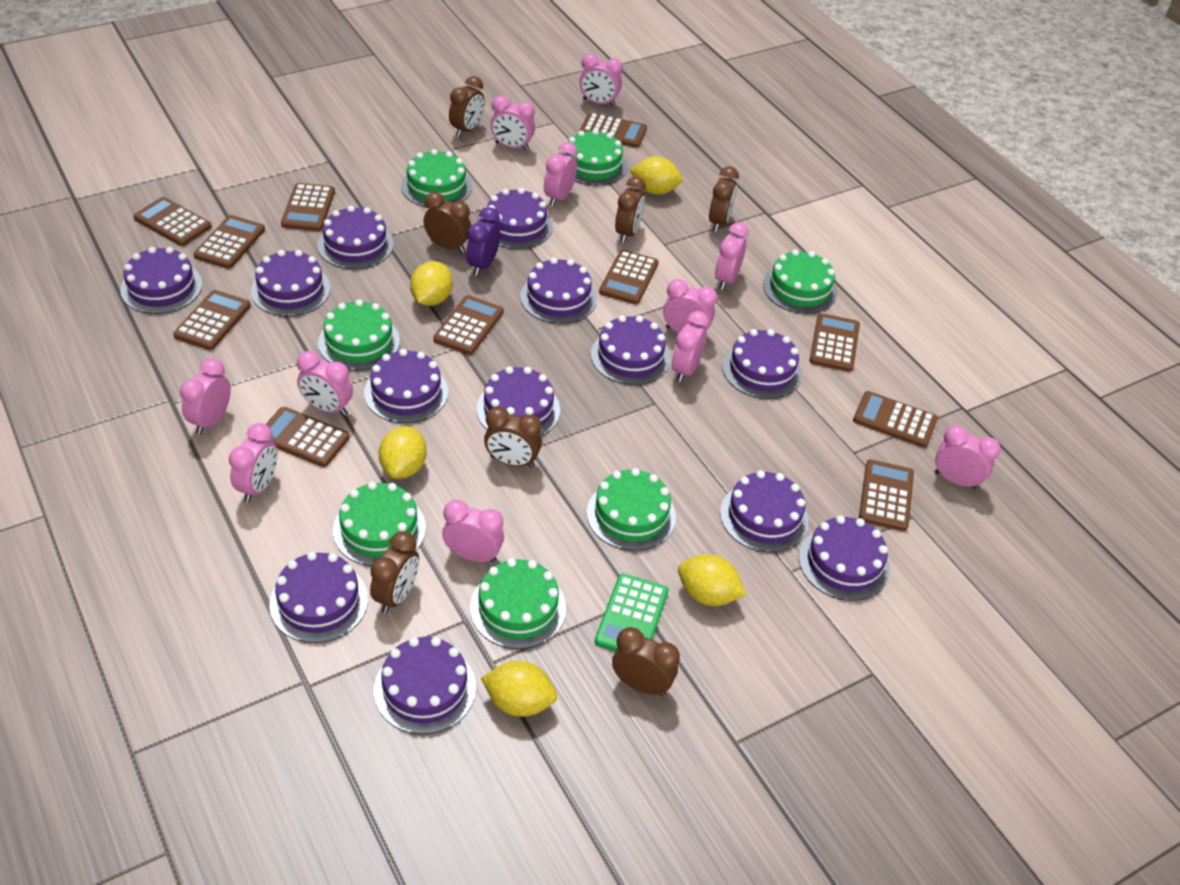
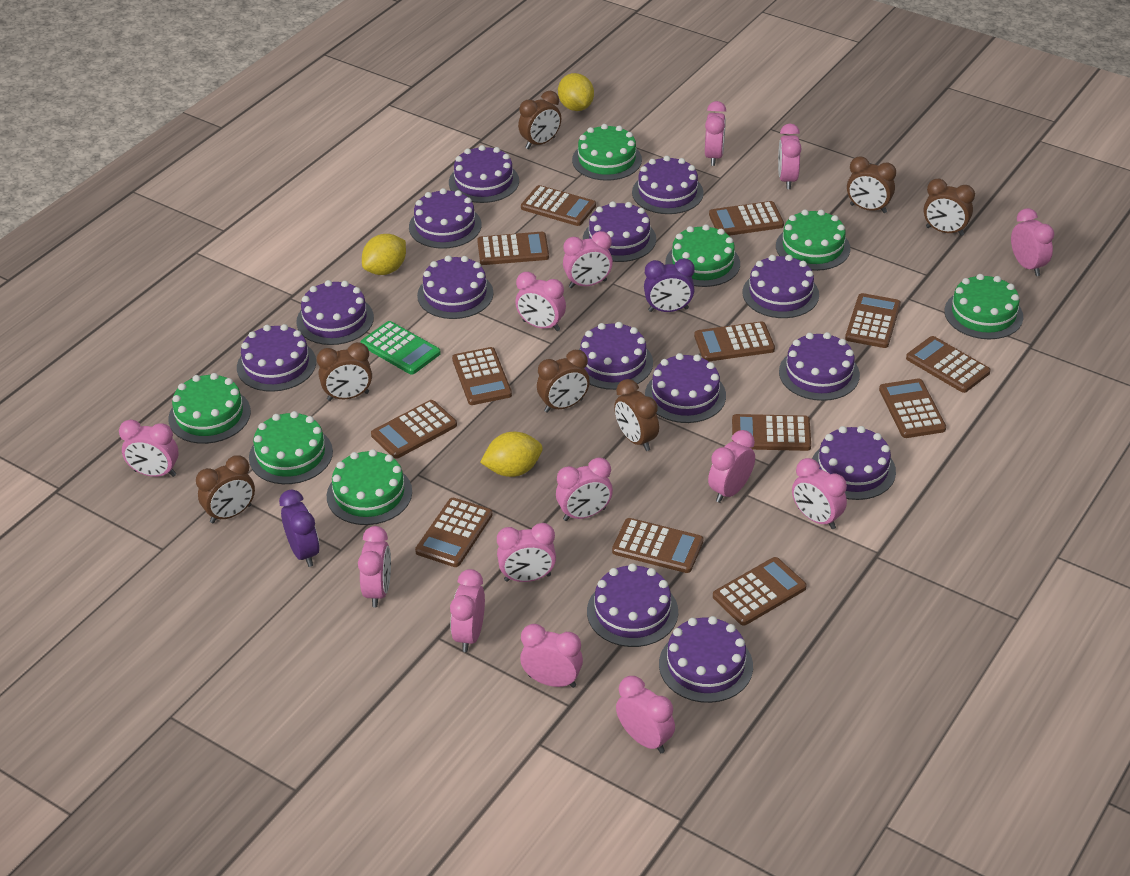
brown calculator: [133,197,212,246] [173,290,251,350] [194,215,265,269] [266,407,350,467] [281,183,335,231] [433,295,504,355] [580,112,647,148] [599,250,659,304] [809,313,860,372] [853,391,938,448] [859,459,914,531] = 11 -> [371,400,457,459] [415,498,492,567] [452,347,512,405] [477,232,549,265] [521,185,596,226] [612,518,703,573] [694,321,775,361] [709,201,784,236] [713,557,807,626] [732,414,811,451] [845,293,901,348] [879,378,946,438] [906,336,991,393] = 13
pink clock: [180,358,231,435] [229,423,278,503] [297,351,353,416] [442,500,504,563] [490,96,535,151] [544,142,578,206] [579,53,623,106] [663,279,717,333] [672,311,709,382] [715,223,749,290] [935,425,1001,489] = 11 -> [119,419,179,477] [358,526,391,608] [450,569,485,652] [497,523,556,582] [515,272,566,331] [520,624,583,688] [556,458,613,521] [563,231,613,288] [616,676,675,753] [705,101,726,166] [708,430,755,503] [778,124,802,189] [792,458,847,529] [1011,208,1054,276] = 14
purple cake: [120,247,202,314] [251,250,331,316] [269,552,368,643] [318,206,393,269] [364,349,448,423] [374,637,476,734] [476,367,560,436] [481,188,553,249] [520,257,597,324] [591,315,670,385] [720,470,809,552] [722,329,802,399] [799,515,890,601] = 13 -> [237,324,316,392] [296,280,374,345] [409,188,482,249] [417,255,493,319] [449,145,519,203] [579,322,653,390] [583,201,656,262] [587,563,678,647] [632,156,704,214] [645,353,726,423] [659,616,753,703] [742,255,819,318] [779,332,860,401] [812,426,896,500] = 14
purple clock: [466,207,500,276] = 1 -> [279,489,320,567] [644,258,695,312] = 2
yellow lemon: [379,426,427,479] [410,261,453,306] [481,661,557,717] [630,156,682,195] [678,554,746,606] = 5 -> [362,234,406,275] [480,432,543,477] [558,73,594,111] = 3

